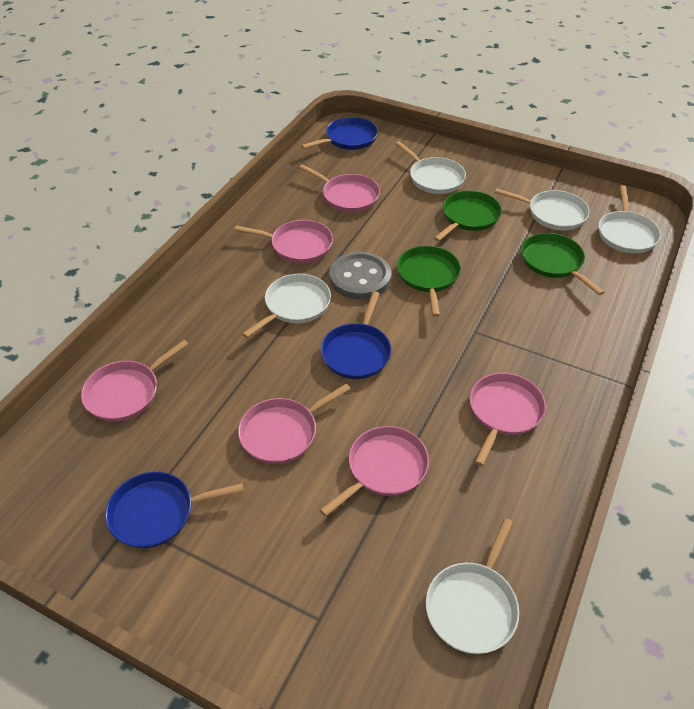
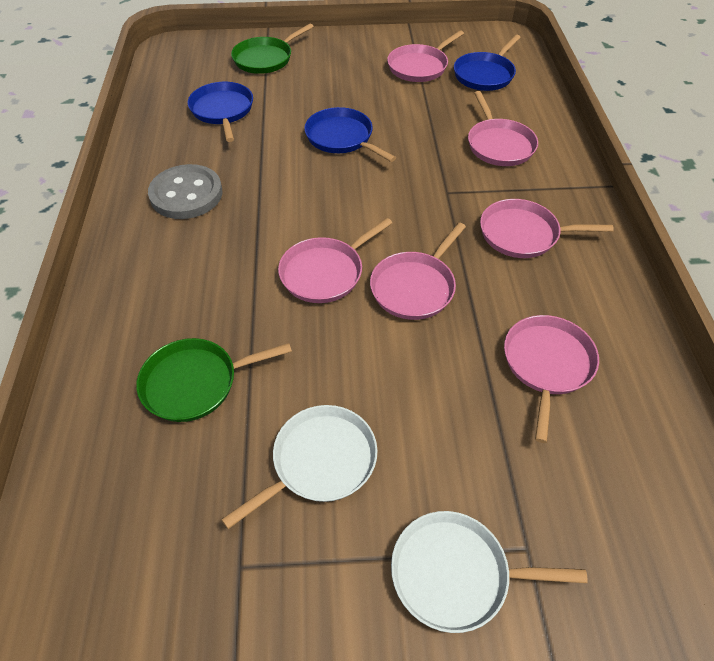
green pan: [397,246,461,317] [434,190,502,242] [521,233,604,295] = 3 -> [136,338,292,422] [231,23,314,74] = 2
white pan: [242,274,331,338] [395,141,466,194] [426,518,519,654] [495,188,590,230] [598,185,661,254] = 5 -> [221,405,378,529] [391,511,588,633] = 2

